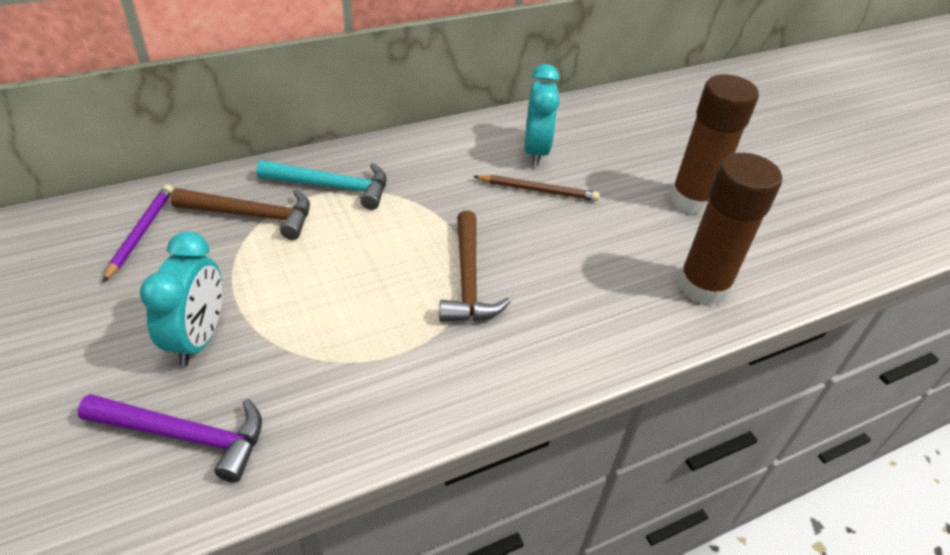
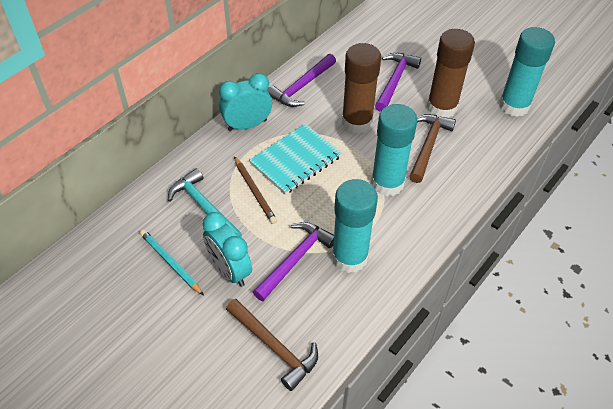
purple hammer: [77,394,262,482] = 1 -> [253,222,334,301] [267,54,336,107] [375,53,421,112] = 3
purple pencil: [103,184,173,282] = 1 -> none = 0
turquoise glue stick: none = 0 -> [332,179,378,273] [371,104,418,196] [499,27,555,117] = 3
turquoise notebook: none = 0 -> [249,124,342,195] = 1
turquoise pencil: none = 0 -> [140,229,204,296] = 1

